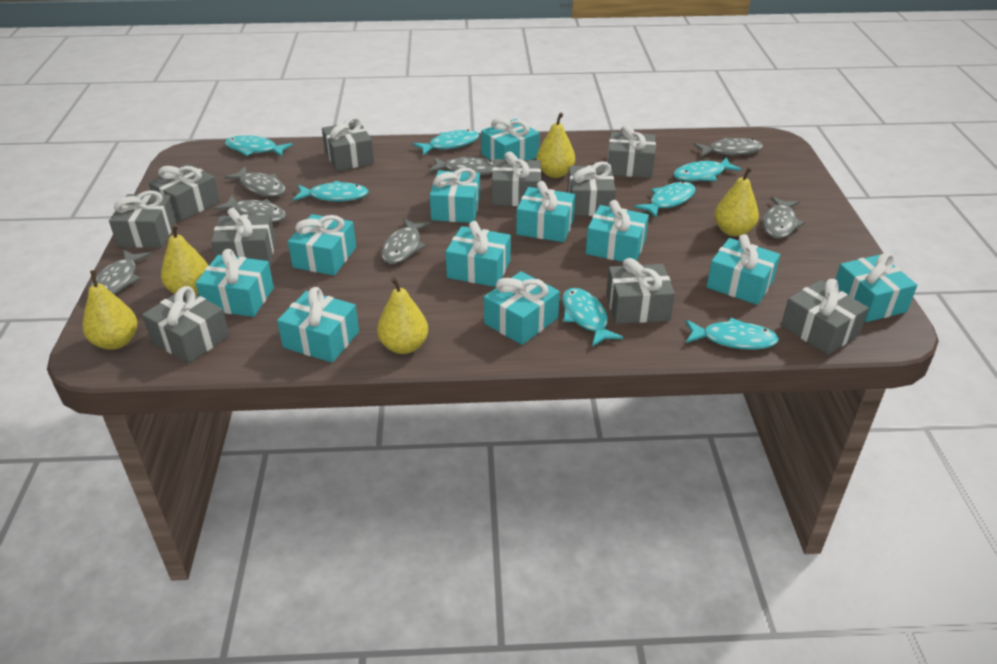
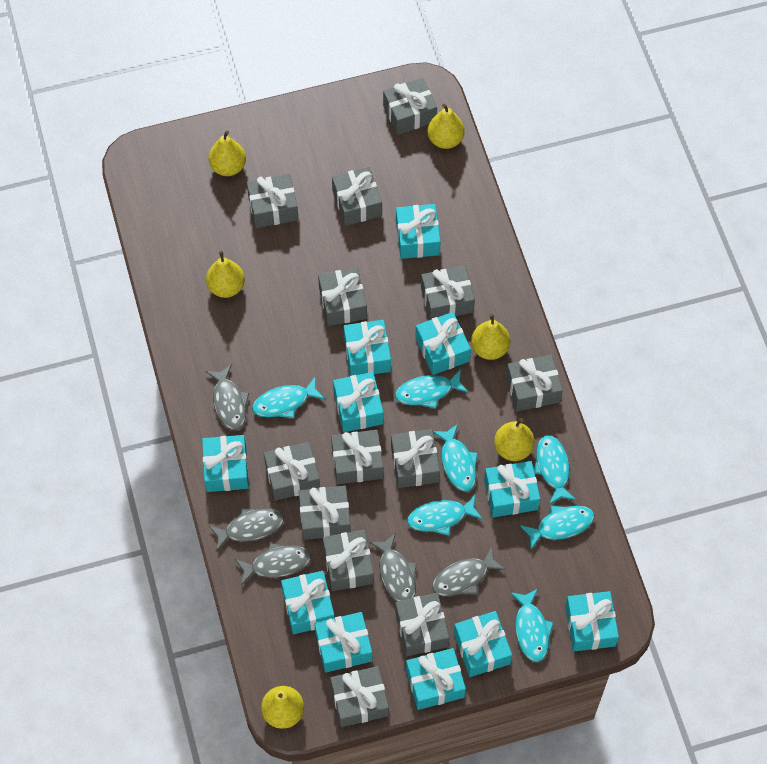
grey fish: [88,250,152,294] [214,195,286,223] [224,167,286,197] [381,218,430,264] [429,155,494,175] [693,137,763,157] [763,196,805,239] = 7 -> [206,364,249,430] [209,507,284,551] [235,543,311,585] [369,533,417,601] [432,546,506,596] = 5
grey gift: [109,190,177,248] [142,286,229,363] [148,164,220,221] [211,208,276,266] [322,117,374,171] [492,151,541,206] [568,161,616,216] [606,258,675,324] [607,125,656,178] [781,279,869,355] = 10 -> [247,174,298,228] [264,442,320,501] [299,486,351,540] [318,267,367,326] [323,530,374,591] [330,666,389,727] [331,430,383,484] [332,167,382,226] [383,78,437,135] [391,429,440,488] [395,593,449,656] [421,266,475,320] [506,355,563,412] = 13
yellow pear: [83,270,137,350] [161,223,209,295] [377,277,428,354] [536,112,575,178] [714,167,759,236] = 5 -> [206,251,245,298] [209,130,246,176] [261,686,304,729] [427,104,465,149] [471,314,510,360] [494,418,535,461] = 6

